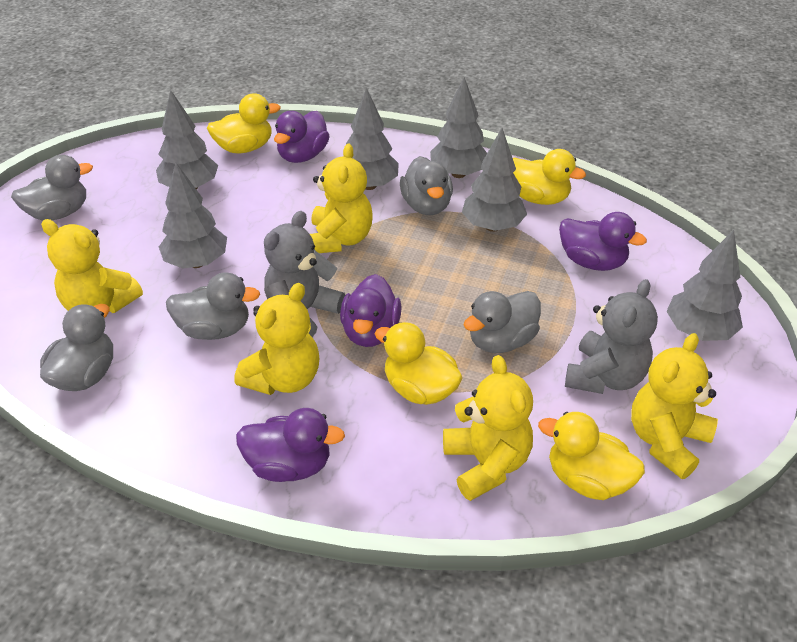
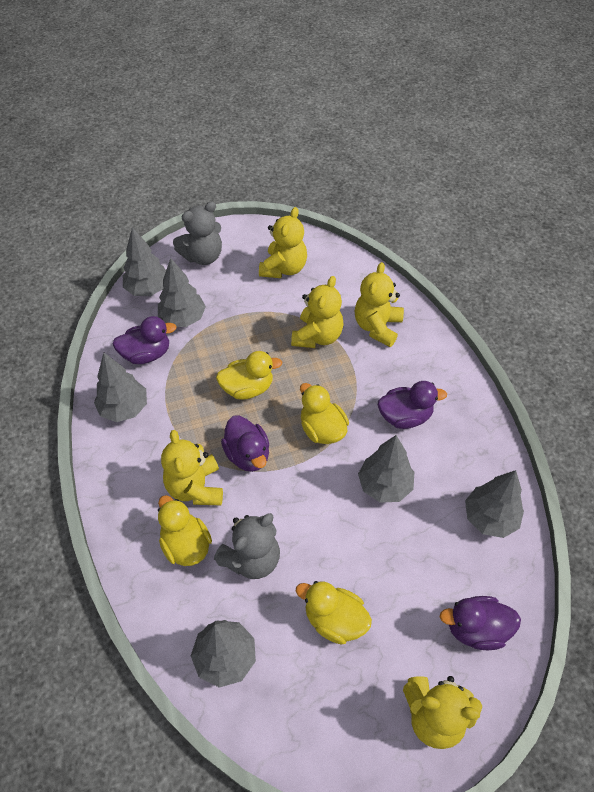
grey duck: [11,155,93,221] [40,304,113,391] [166,272,260,340] [400,156,453,215] [463,291,541,353] = 5 -> none = 0

